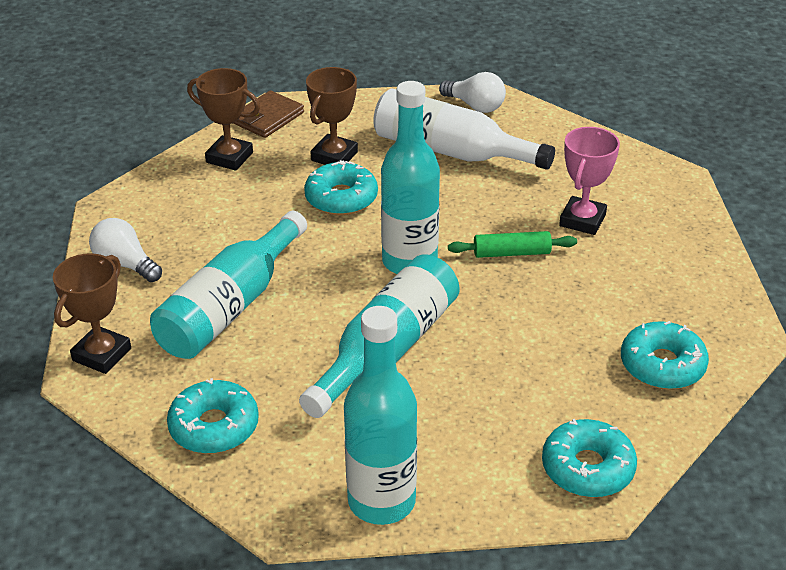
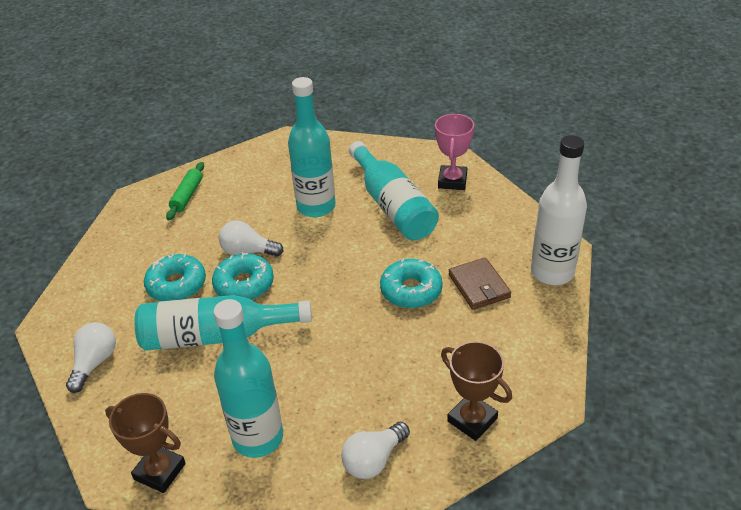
brown trophy: [53,253,131,374] [187,68,260,171] [306,67,358,165] = 3 -> [105,393,186,493] [441,341,512,441] = 2
turquoise donut: [167,378,259,454] [304,160,378,215] [542,419,637,497] [621,321,709,389] = 4 -> [144,254,206,301] [212,252,274,300] [380,258,443,308] = 3
white light bulb: [89,218,162,282] [439,72,506,113] = 2 -> [66,322,116,393] [219,220,284,257] [341,422,410,479] = 3

